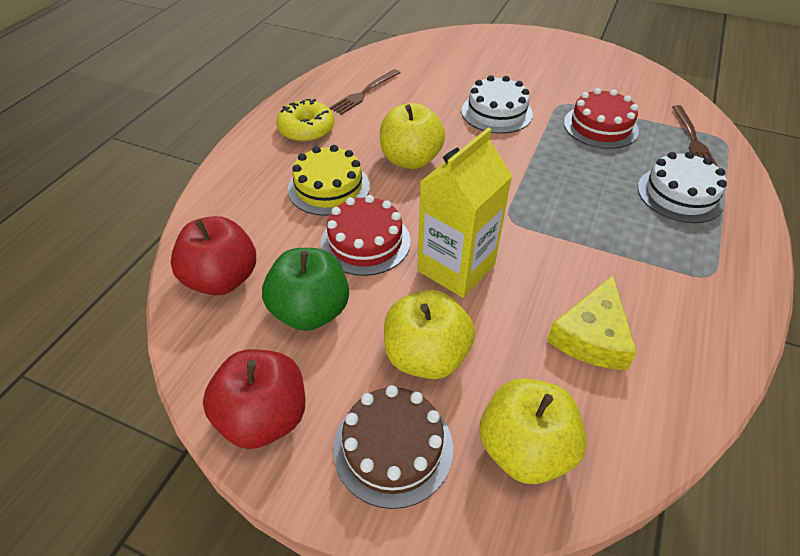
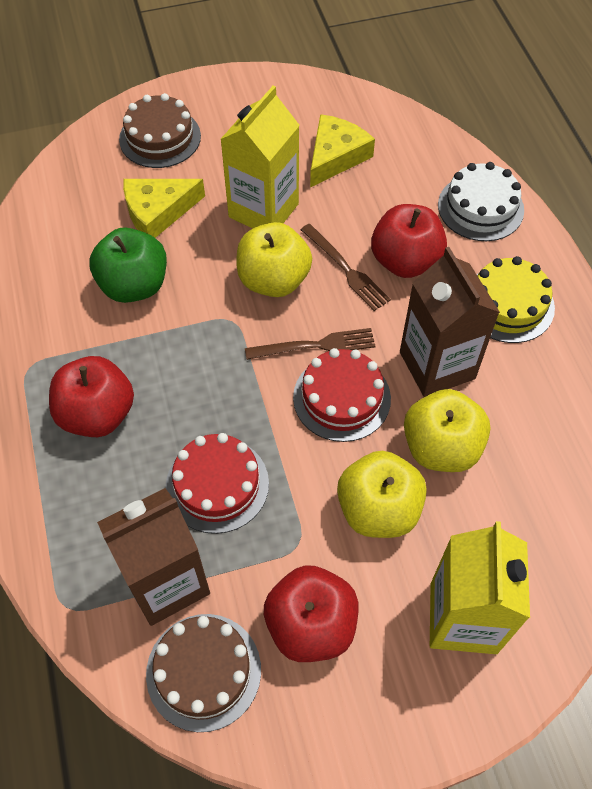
brown cake: [333,385,453,509] = 1 -> [119,93,201,168] [146,614,261,732] = 2
brown carton: none = 0 -> [97,488,210,626] [400,247,500,397] = 2
red apple: [171,216,256,295] [203,349,305,449] = 2 -> [49,356,134,437] [264,565,358,662] [371,204,447,278] = 3
white cake: [462,75,533,134] [638,151,727,223] = 2 -> [438,162,524,241] = 1
yellow carton: [418,128,512,298] = 1 -> [220,85,299,229] [430,521,530,654] = 2
yellow cheese: [547,275,637,370] = 1 -> [123,179,205,238] [310,114,375,188] = 2
yellow donut: [276,99,335,142] = 1 -> none = 0

